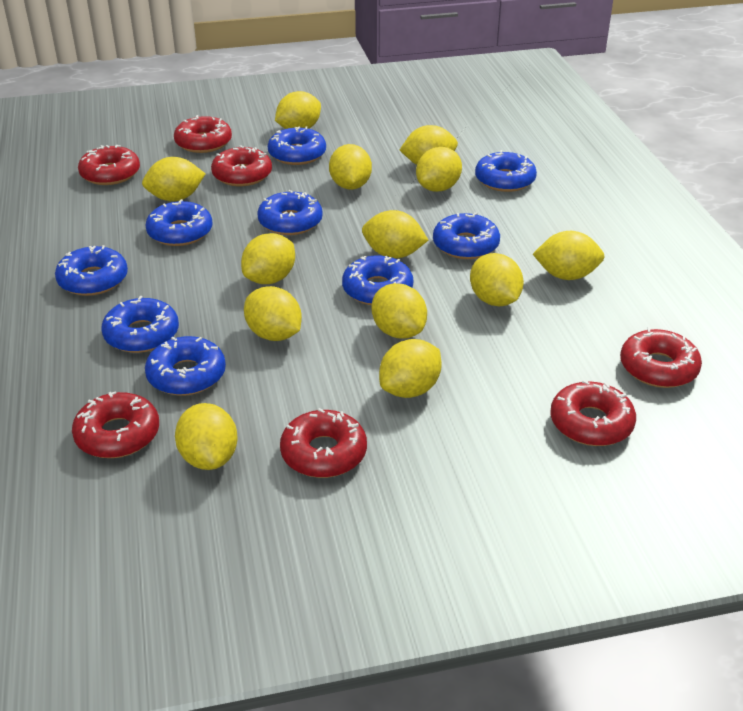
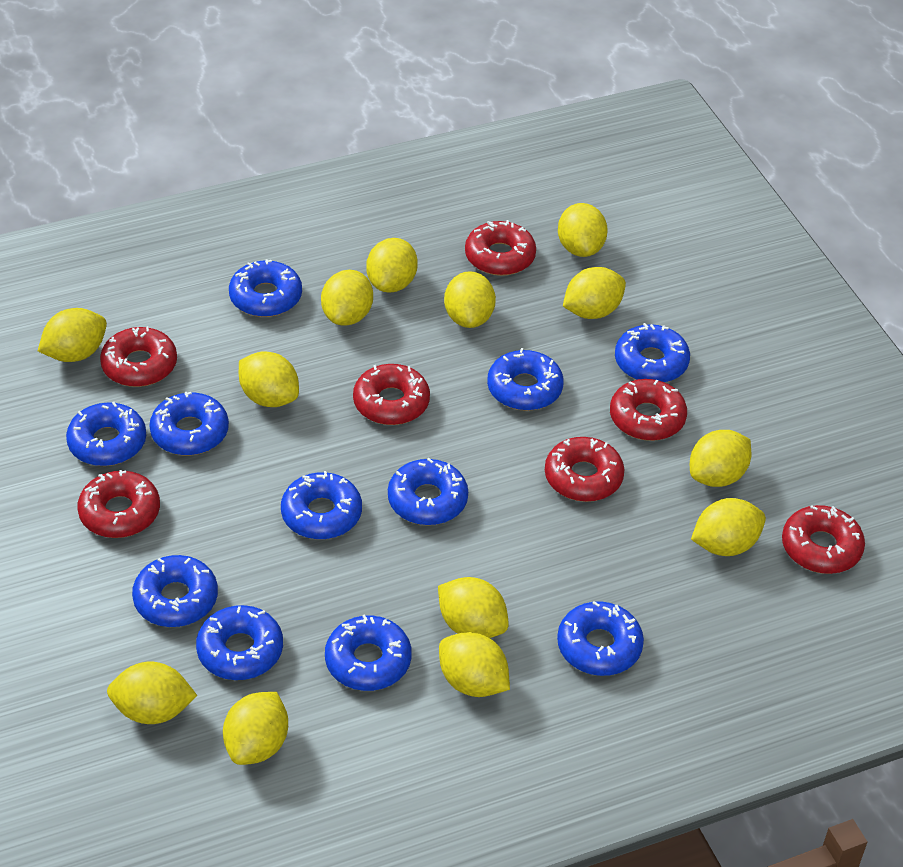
blue donut: [55,245,128,296] [101,296,179,353] [145,199,213,246] [145,336,226,396] [257,190,323,235] [268,127,326,165] [342,256,413,305] [433,212,500,259] [475,150,537,192] = 9 -> [66,402,146,466] [132,555,218,627] [149,392,229,455] [196,605,283,680] [229,259,302,317] [281,471,362,539] [325,614,412,691] [388,458,468,525] [487,348,564,411] [557,601,644,676] [615,323,690,382] = 11

